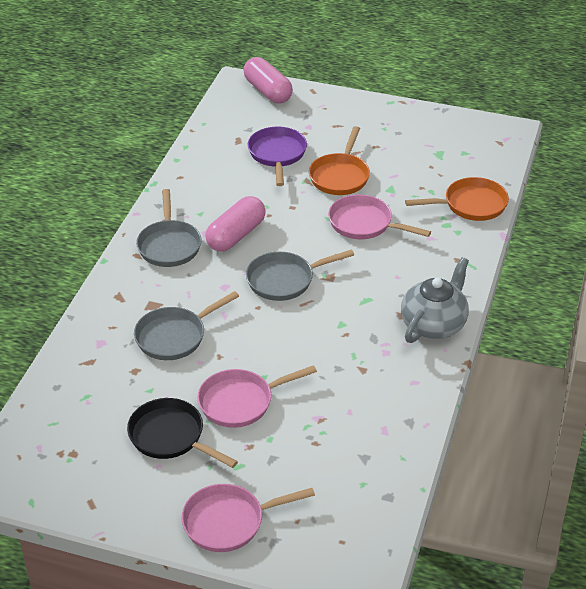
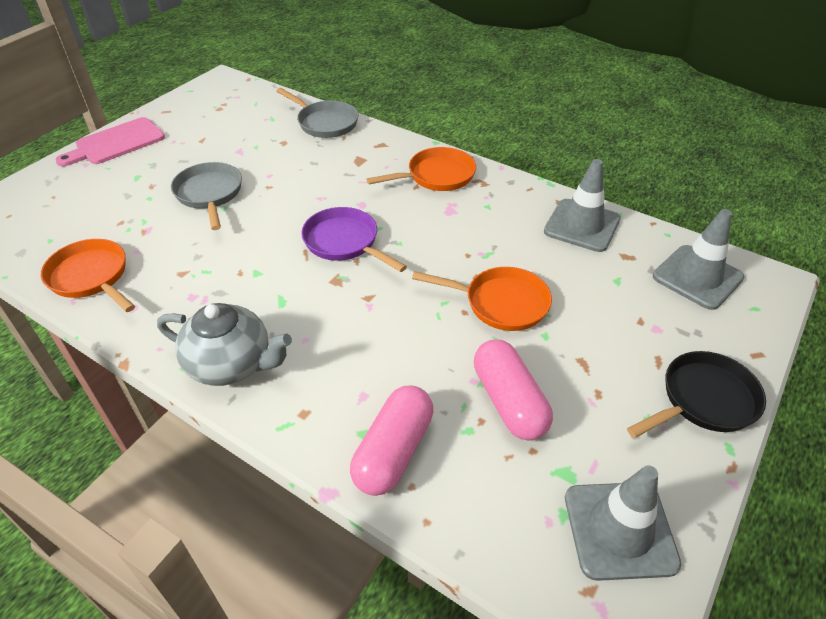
grey pan: [134,291,239,360] [136,189,202,267] [246,249,354,301] = 3 -> [171,162,242,230] [276,88,359,138] = 2
grey traffic cone: none = 0 -> [544,159,621,252] [565,465,681,581] [653,209,744,310] = 3
orange pan: [309,126,370,195] [405,177,509,221] = 2 -> [41,239,135,312] [366,147,476,191] [412,267,552,331] = 3
pink cutting board: none = 0 -> [56,117,165,166] = 1
pink pan: [181,484,315,552] [197,365,317,428] [328,195,431,239] = 3 -> none = 0

